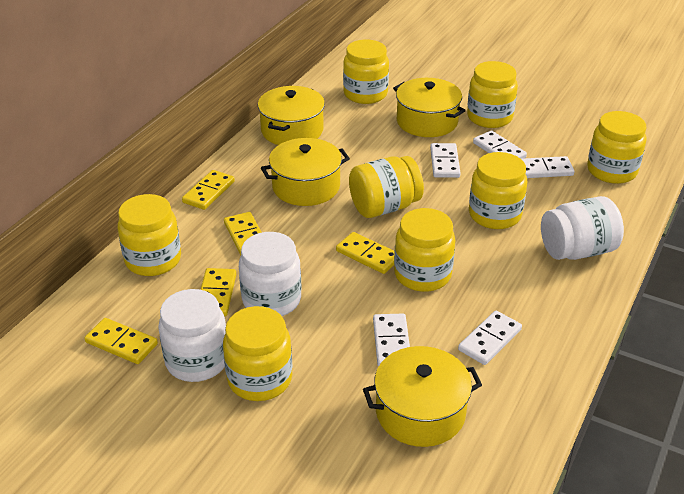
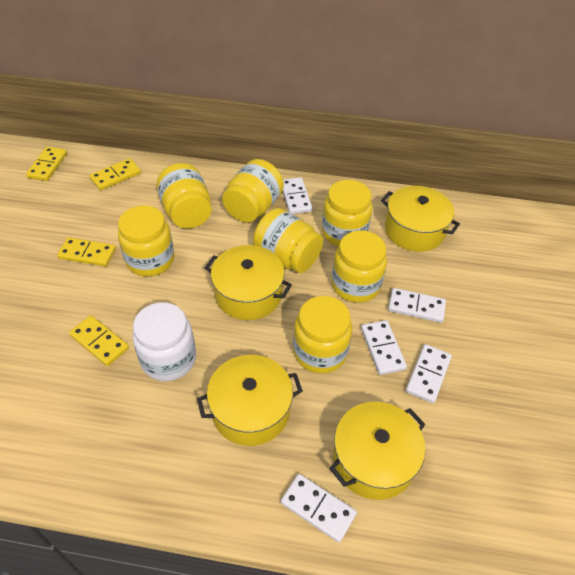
white jar: [158,289,226,382] [239,232,301,316] [541,196,624,260] = 3 -> [132,302,196,381] = 1
yellow domino: [84,318,158,364] [182,170,235,210] [200,268,236,316] [224,212,262,255] [336,232,395,274] = 5 -> [26,147,67,181] [57,237,116,267] [69,315,129,366] [89,158,141,190] = 4
yellow jar: [117,194,181,276] [223,306,292,401] [343,40,389,104] [349,156,424,218] [394,208,455,292] [467,61,518,128] [469,152,527,229] [587,111,646,184] = 8 -> [118,205,174,277] [157,163,212,229] [222,159,284,223] [253,208,323,273] [293,296,352,374] [322,180,372,246] [332,230,387,303] = 7

